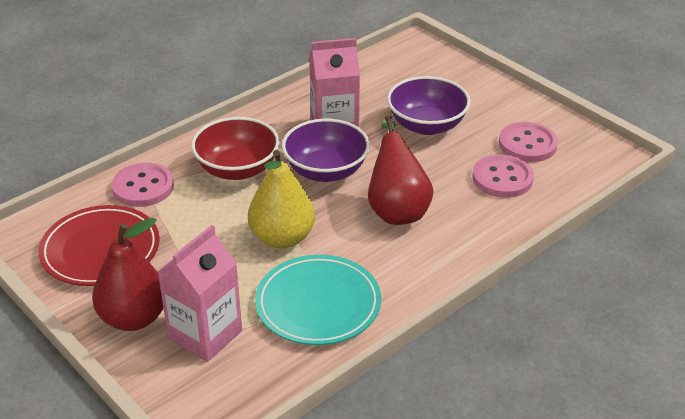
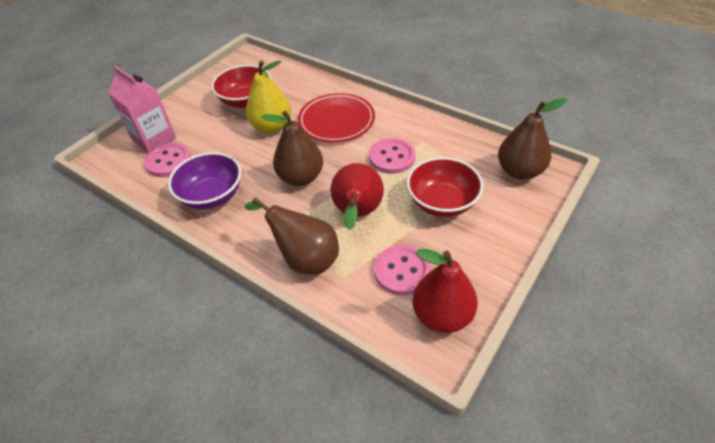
brown pear: none = 0 -> [245,197,339,275] [261,111,323,186] [498,98,567,180] = 3
pink carton: [157,225,242,362] [309,38,360,127] = 2 -> [108,66,176,152] = 1
purple bowl: [282,119,370,182] [387,76,471,135] = 2 -> [168,152,241,209] = 1
red bowl: [191,117,280,180] = 1 -> [211,65,271,108] [407,157,483,217] = 2
turquoise plate: [255,255,381,345] = 1 -> none = 0

